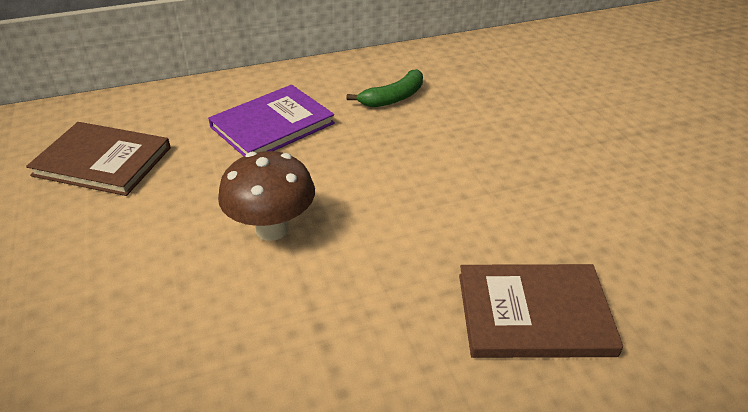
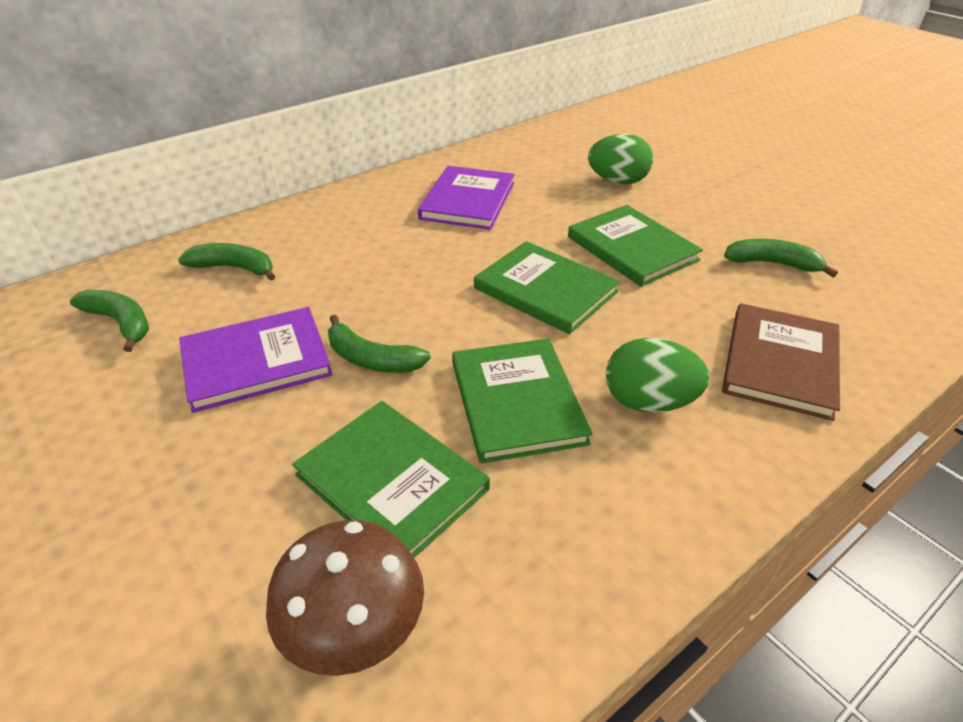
brown book: [26,122,171,196] [459,264,623,358] = 2 -> [722,303,840,421] = 1
green banana: [346,69,423,107] = 1 -> [70,289,149,352] [178,243,275,281] [328,315,431,373] [724,239,838,277] = 4
green book: none = 0 -> [292,401,490,558] [452,338,592,463] [474,241,620,334] [568,205,703,287] = 4
green egg: none = 0 -> [588,134,653,184] [606,338,710,413] = 2
purple book: [208,85,335,156] = 1 -> [179,307,333,413] [418,166,515,230] = 2

